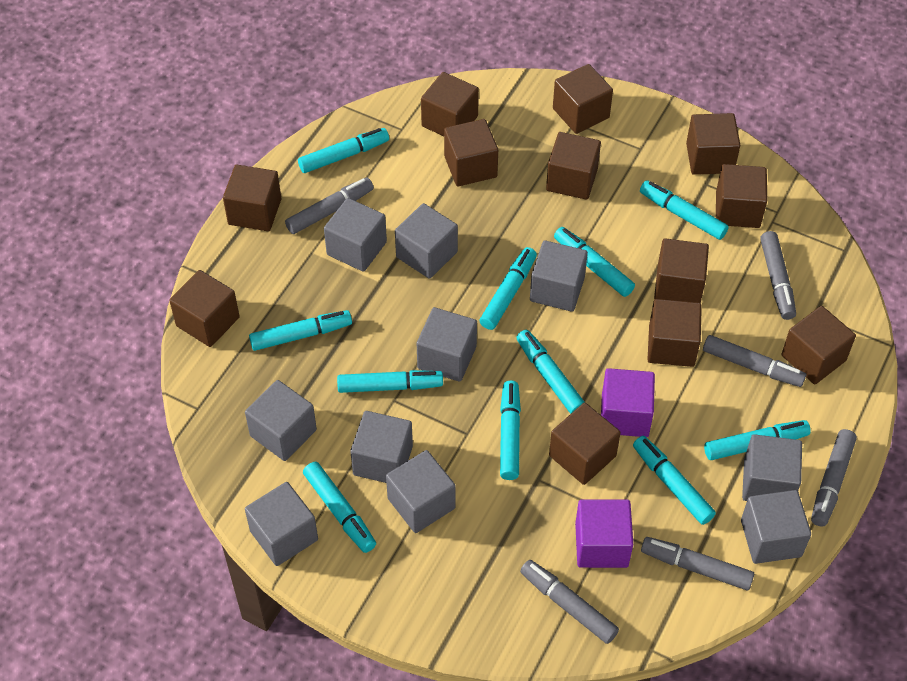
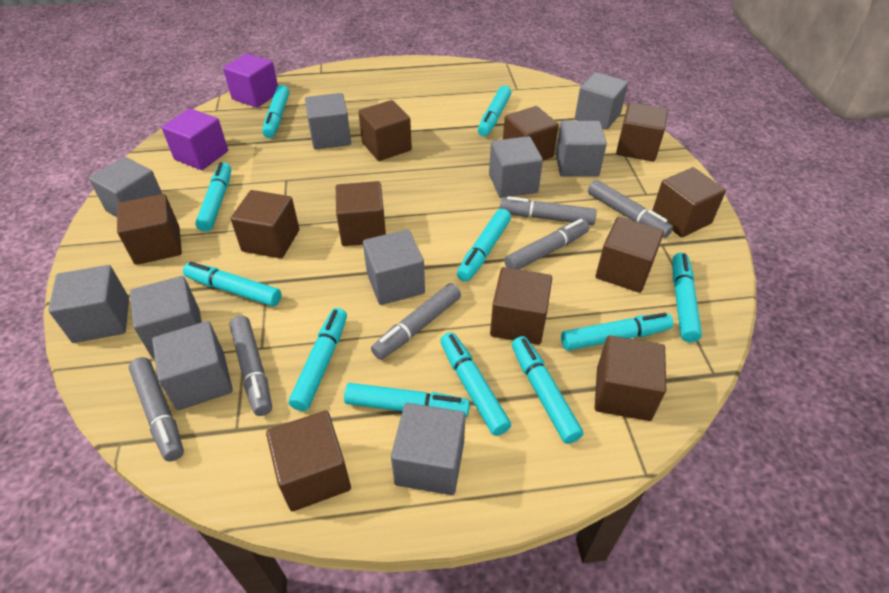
brown cube: [169,270,240,347] [223,165,281,231] [421,72,479,136] [444,119,498,186] [546,132,601,200] [549,403,621,485] [553,64,613,134] [647,299,702,367] [654,238,709,303] [686,113,740,175] [716,164,767,228] [782,306,856,384] = 12 -> [117,194,182,265] [230,190,299,259] [266,410,351,511] [336,181,386,246] [358,100,412,161] [490,267,552,345] [503,106,559,161] [595,336,666,421] [596,217,664,293] [616,102,668,161] [652,167,726,237] = 11

